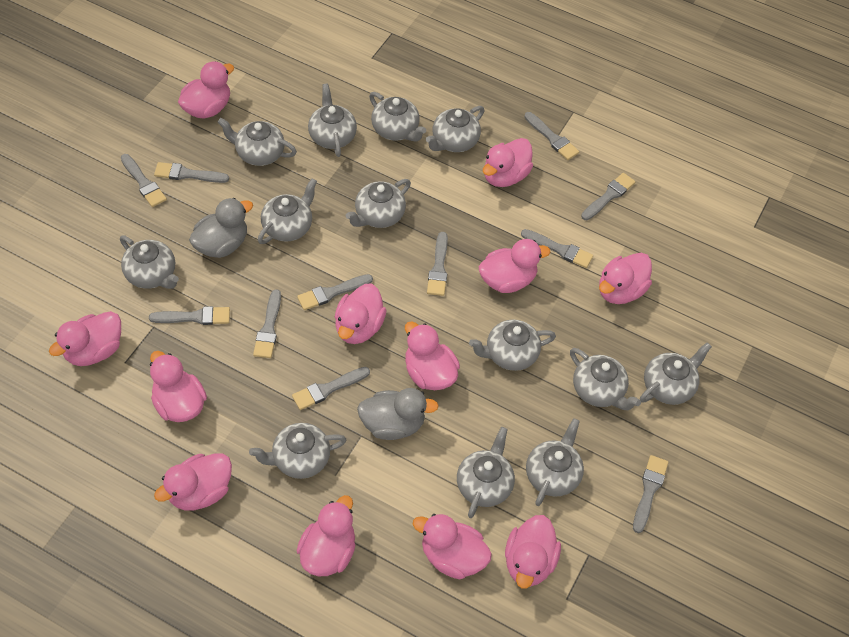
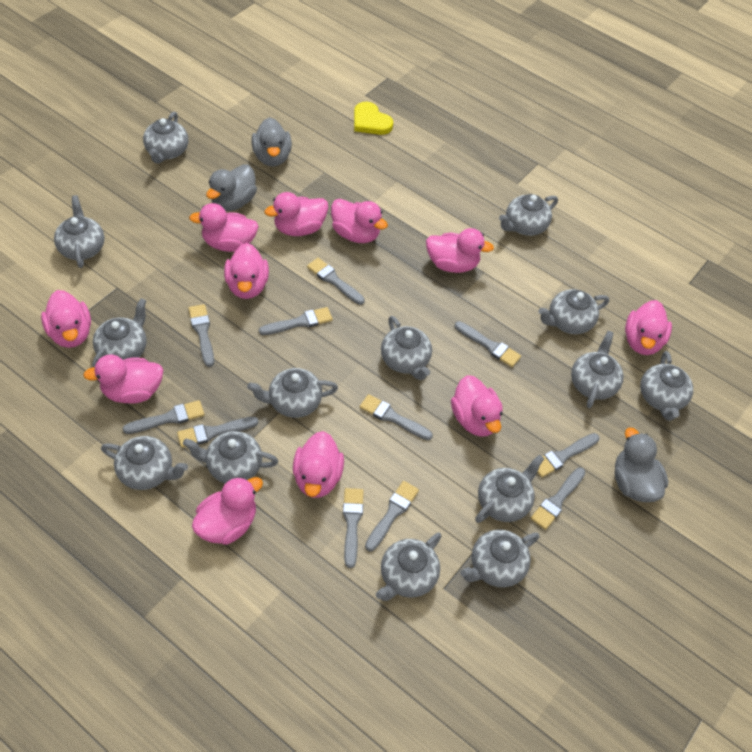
grey duck: [189,198,253,258] [357,388,439,440] = 2 -> [206,164,257,211] [252,117,292,167] [615,428,668,502] = 3
grey teapot: [120,235,179,289] [218,118,297,166] [249,423,346,479] [258,178,317,244] [308,84,357,157] [346,179,411,228] [369,92,426,142] [426,106,484,152] [457,427,515,518] [469,320,556,371] [526,418,584,506] [570,348,641,410] [640,342,712,405] = 13 -> [54,195,104,268] [92,298,147,368] [101,436,188,490] [143,112,188,164] [183,431,278,484] [247,368,338,418] [376,532,442,601] [381,316,432,380] [460,529,539,587] [475,455,544,523] [499,194,558,236] [539,289,609,334] [571,331,624,408] [640,351,693,421] = 14
pink duck: [49,311,121,366] [150,351,207,422] [154,453,232,511] [178,61,234,119] [297,495,355,576] [335,284,387,344] [405,321,460,390] [413,514,492,579] [479,239,550,293] [483,138,533,187] [505,515,561,589] [599,253,652,304] = 12 -> [41,290,91,348] [83,355,163,404] [189,203,259,252] [192,476,263,545] [224,243,269,299] [264,192,328,236] [293,431,344,498] [331,199,388,243] [426,228,494,273] [451,375,503,437] [625,300,672,355] = 11
yellow heart: none = 0 -> [354,102,393,135] = 1

